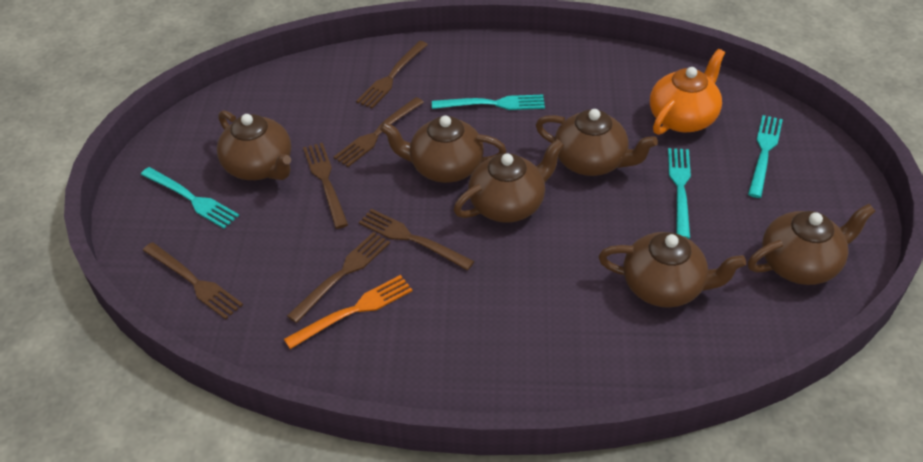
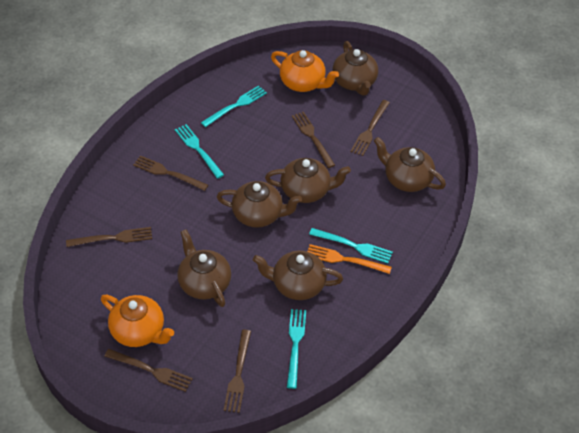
orange teapot: [650,49,725,135] = 1 -> [101,295,174,347] [271,50,339,92] = 2

